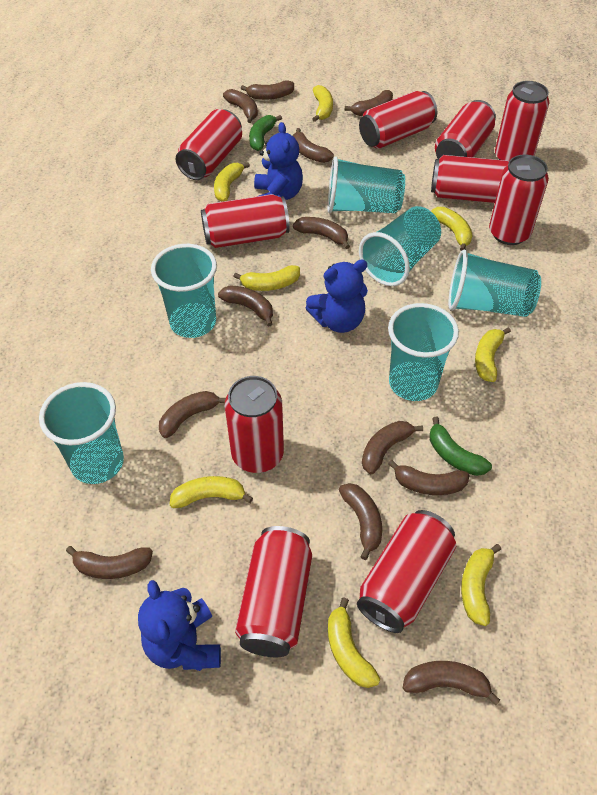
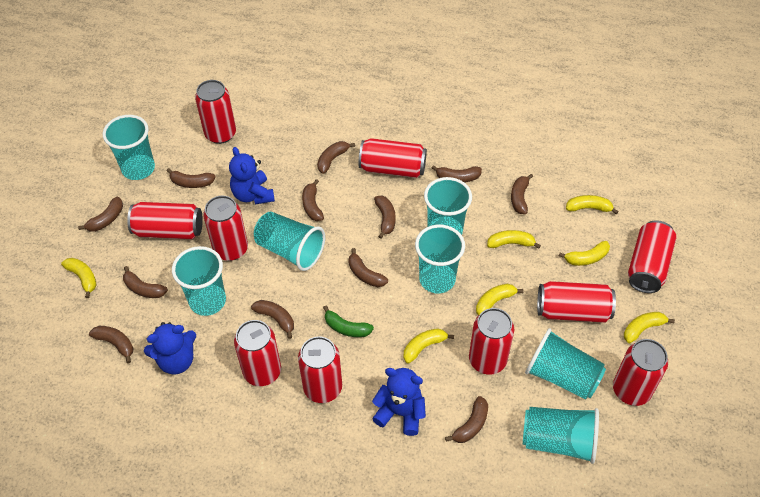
green banana: [249,115,282,151] [430,417,492,476] = 2 -> [323,306,374,337] = 1
turquoise cup: [39,382,124,484] [151,244,217,338] [328,156,405,213] [359,206,441,286] [388,303,459,401] [449,250,541,317] = 6 -> [103,115,155,180] [172,246,226,316] [254,212,325,271] [415,225,465,293] [424,177,472,235] [523,407,599,464] [525,328,606,399] = 7
yellow banana: [170,476,253,508] [214,162,250,202] [233,265,300,291] [312,85,333,122] [328,597,380,688] [431,207,473,251] [461,544,501,626] [475,327,511,382] = 8 -> [61,258,97,298] [403,328,454,364] [476,284,524,315] [487,230,541,249] [559,241,610,266] [566,195,619,214] [624,312,675,343] = 7

